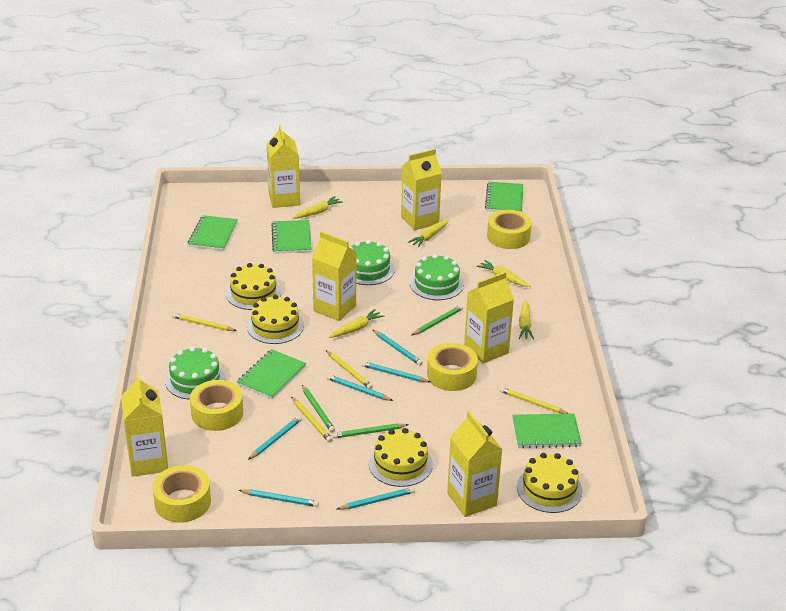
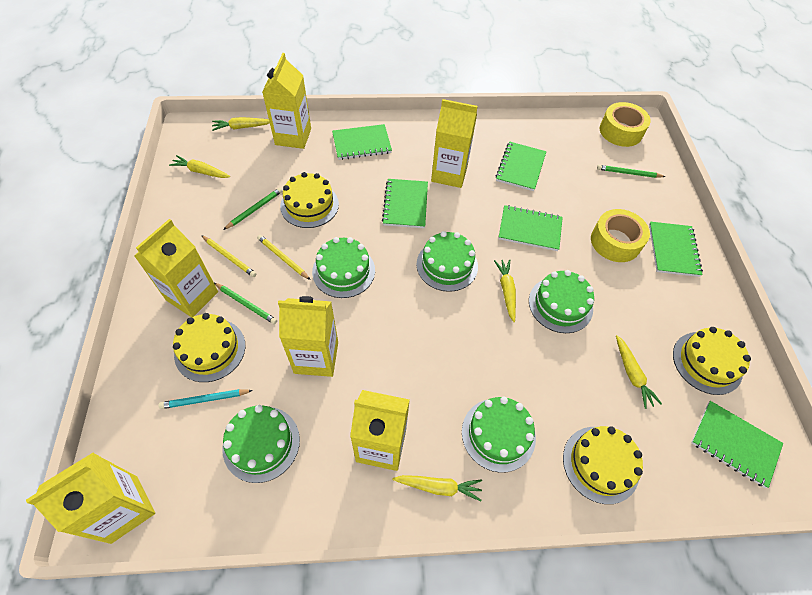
green cake: [165,346,225,399] [350,240,395,285] [410,254,464,300] = 3 -> [222,405,300,483] [312,237,375,298] [416,231,478,292] [462,397,536,473] [529,270,594,333] = 5
green notebook: [188,215,238,251] [237,349,306,399] [271,220,312,254] [485,182,523,212] [512,413,582,448] = 5 -> [332,124,392,160] [382,179,428,228] [496,142,546,191] [498,205,563,251] [649,222,703,277] [691,401,783,488] = 6
turquoise pencil: [239,489,319,507] [248,416,302,460] [327,374,393,401] [337,487,415,510] [362,361,430,382] [373,330,423,366] = 6 -> [158,389,253,409] = 1
yellow pencil: [172,313,237,331] [291,397,333,442] [326,350,373,389] [500,387,569,414] = 4 -> [201,235,257,277] [257,235,311,280] = 2
yellow tape: [152,465,211,523] [190,380,243,431] [427,343,478,391] [487,210,532,249] = 4 -> [591,209,650,262] [600,102,651,147] = 2

